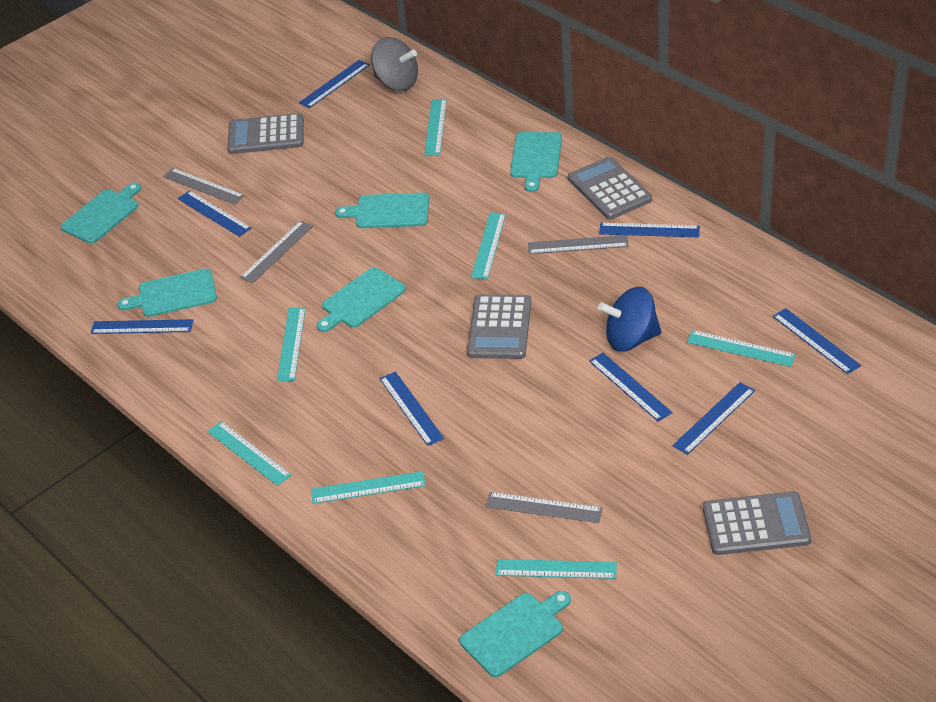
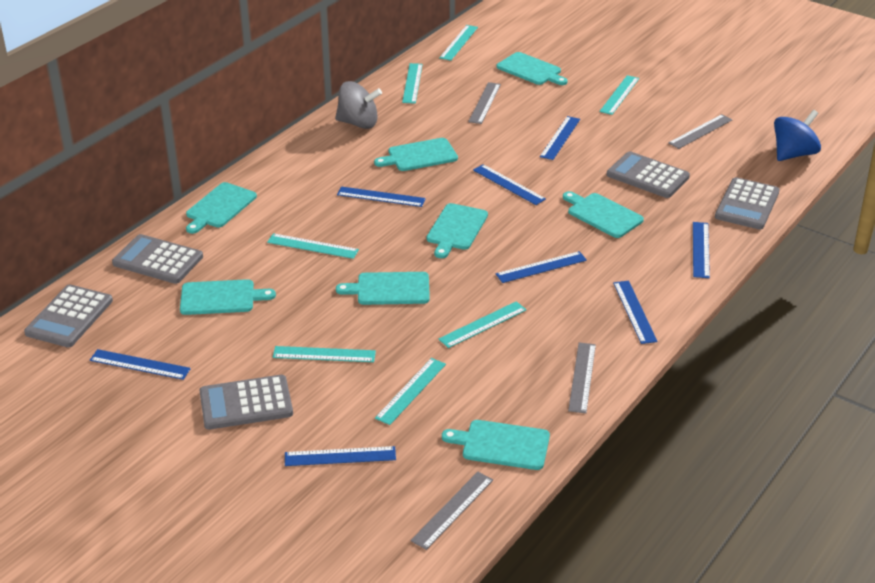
grey calculator: [227,113,304,154] [467,294,531,359] [568,157,652,220] [703,491,811,555] = 4 -> [24,284,113,347] [112,234,203,284] [199,375,293,430] [607,151,690,198] [715,177,780,230] = 5
turquoise cutting board: [61,183,141,243] [118,269,217,317] [317,267,406,332] [335,193,429,228] [459,591,571,677] [510,132,562,192] = 6 -> [180,279,276,315] [186,182,257,234] [336,272,430,305] [374,138,458,171] [426,203,488,258] [442,420,550,470] [496,52,568,85] [563,191,644,238] = 8

